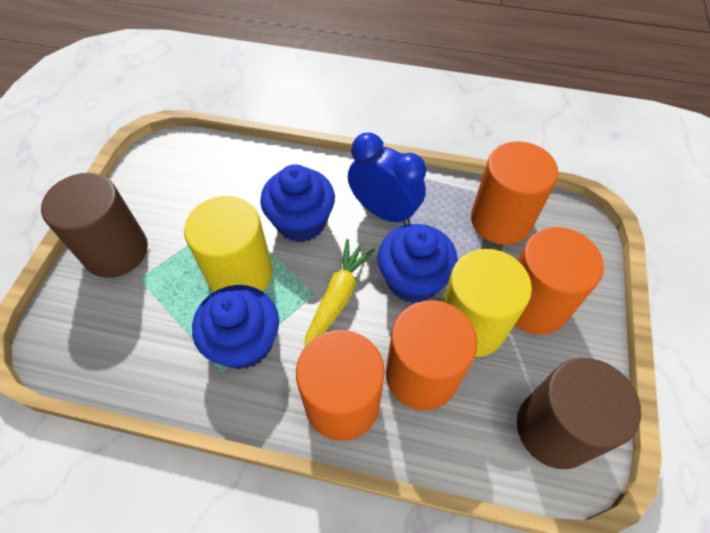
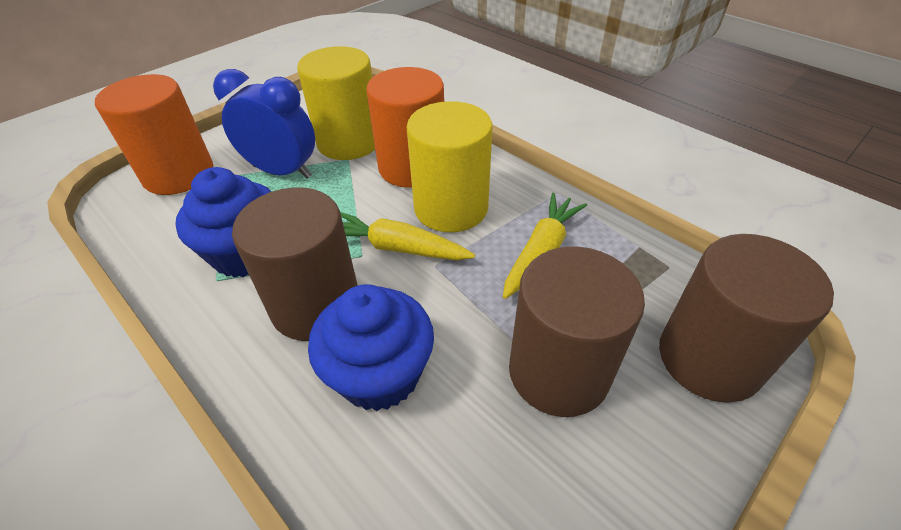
blue cupcake: [192,285,279,369] [260,165,335,242] [377,224,458,303] = 3 -> [175,167,272,278] [308,284,434,411] = 2
brown cylinder: [41,173,148,278] [517,358,641,469] = 2 -> [232,187,358,341] [509,246,645,417] [659,234,834,403] = 3
orange cylinder: [296,330,385,441] [386,300,477,410] [471,141,558,245] [514,227,604,334] = 4 -> [95,74,213,195] [366,67,444,188] = 2
yellow carrot: [304,239,375,348] = 1 -> [340,212,475,260] [503,193,587,299] = 2

